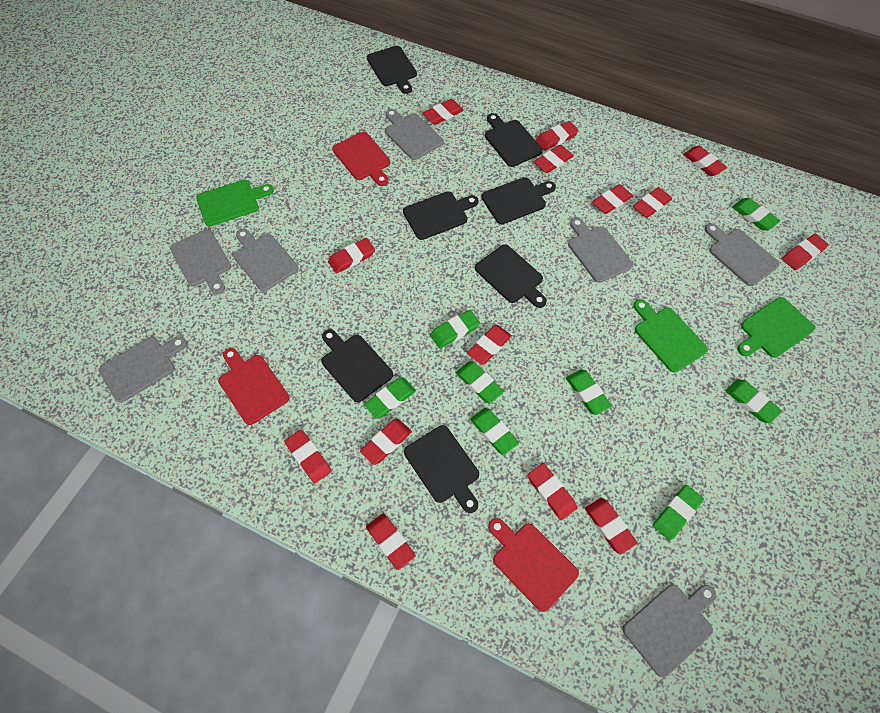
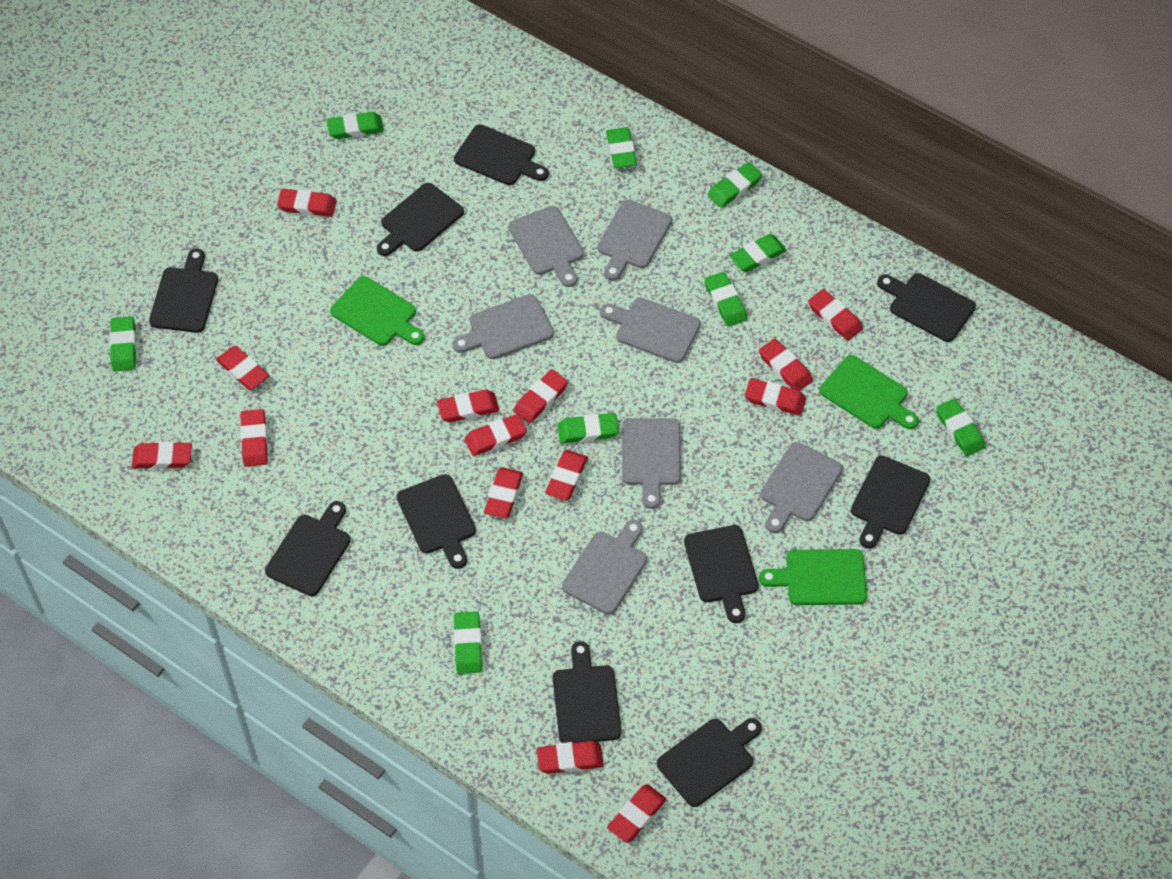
black cutting board: [322,329,393,402] [367,46,417,94] [403,192,479,240] [404,425,479,513] [475,244,547,308] [481,177,556,224] [485,113,543,167] = 7 -> [149,249,218,333] [265,501,351,596] [377,183,464,256] [397,474,476,569] [454,124,549,185] [553,641,622,743] [657,718,762,807] [684,525,759,623] [851,456,930,549] [877,273,976,342] = 10
green eraser: [364,378,416,418] [430,310,480,349] [456,361,504,403] [470,408,519,455] [566,369,612,415] [653,485,704,541] [726,379,782,423] [732,198,780,230] = 8 -> [110,316,136,371] [326,112,384,139] [454,611,482,674] [557,413,619,443] [606,127,637,168] [704,272,747,327] [707,162,763,208] [729,234,787,272] [936,398,986,456] = 9
red cutting board: [218,348,289,425] [332,132,390,186] [488,518,579,612] = 3 -> none = 0

